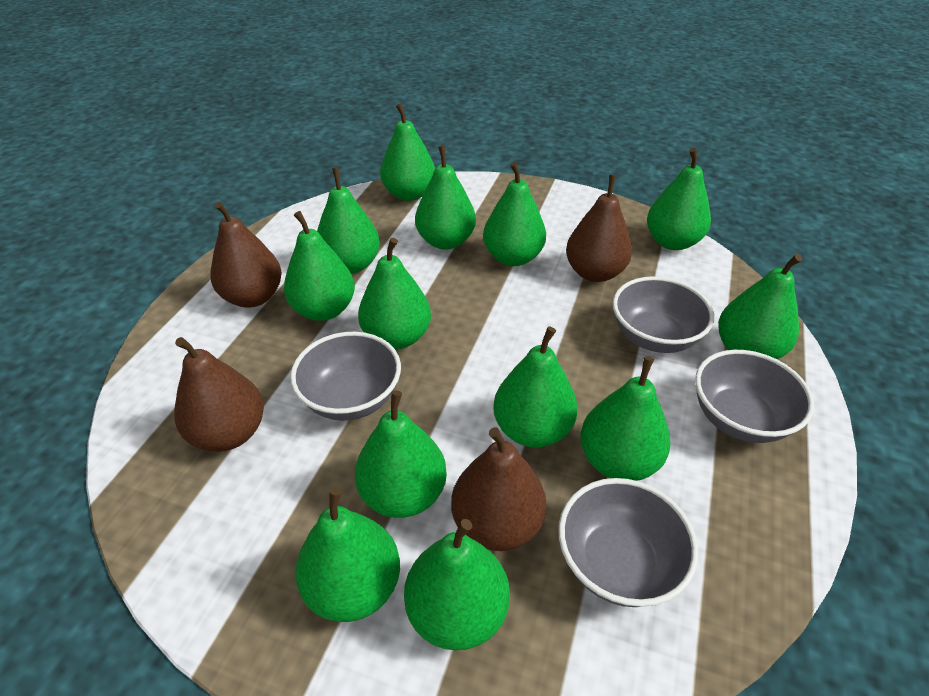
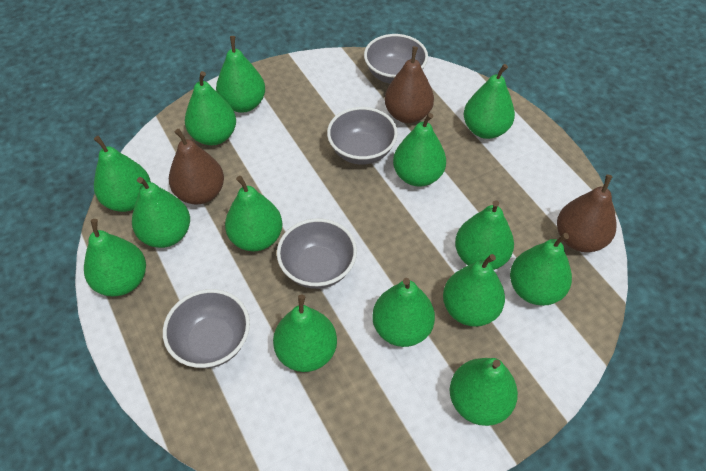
brown pear: [174,337,264,452] [211,202,282,307] [451,427,547,551] [566,175,632,282] = 4 -> [169,129,224,205] [384,46,434,123] [557,175,616,252] = 3
green pear: [284,211,355,321] [295,488,400,622] [317,167,380,274] [355,390,447,518] [358,238,431,349] [380,103,435,201] [404,519,510,650] [415,146,476,250] [483,162,546,266] [493,326,578,448] [580,356,671,481] [647,148,711,250] [718,254,803,359] = 13 -> [84,219,146,296] [94,136,151,212] [132,177,190,248] [185,71,236,145] [216,36,265,113] [225,176,282,251] [273,295,337,372] [372,278,435,347] [393,113,446,186] [443,254,505,327] [450,358,518,426] [455,200,514,270] [464,64,515,139] [510,233,572,306] = 14

